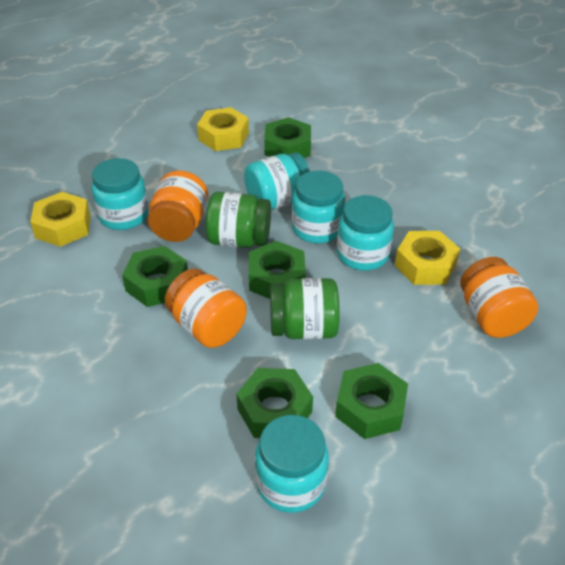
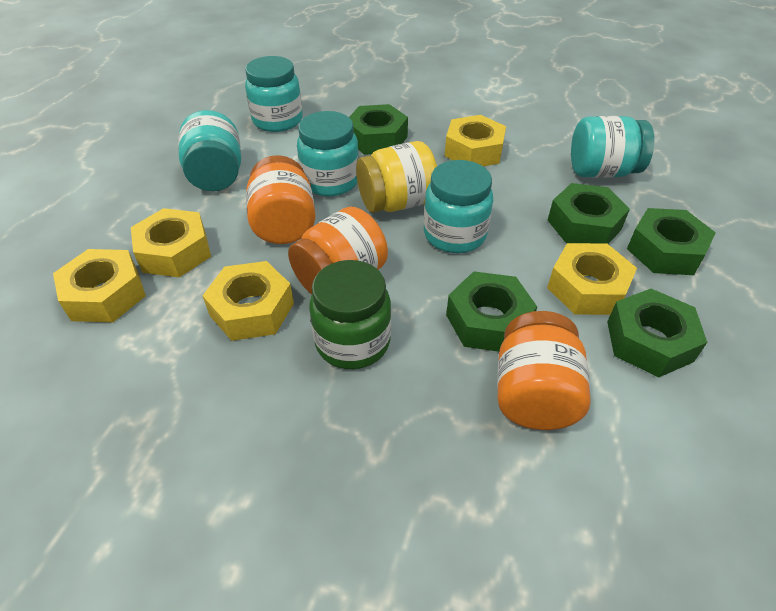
green jar: [206,192,271,248] [270,278,340,339] = 2 -> [309,260,391,369] = 1
yellow jar: none = 0 -> [356,141,437,213] = 1
yellow nut: [30,192,91,247] [197,107,249,151] [395,231,460,285] = 3 -> [53,249,146,322] [131,208,211,278] [202,261,294,341] [444,115,506,166] [547,243,637,315] = 5

